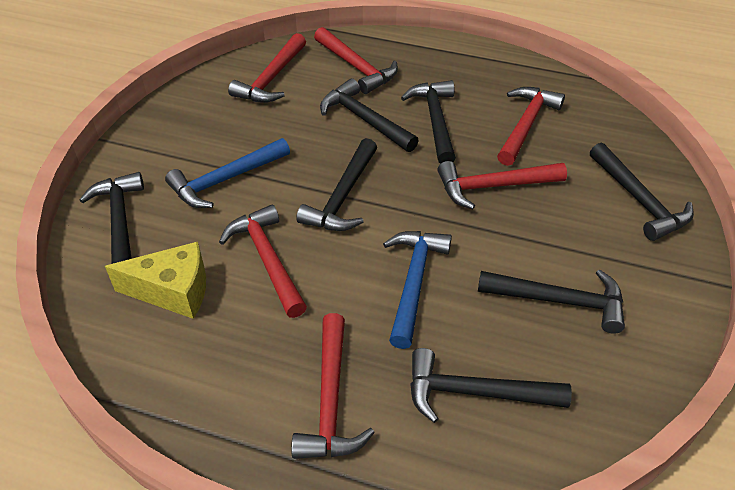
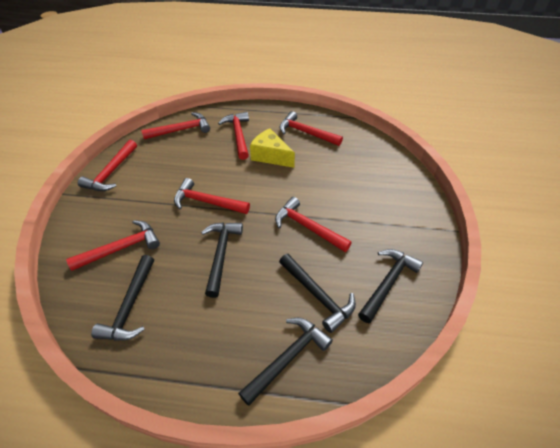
black hammer: [80,172,144,264] [296,138,377,231] [320,78,419,152] [401,80,456,164] [410,348,572,423] [478,269,625,334] [590,142,694,241] = 7 -> [91,255,154,341] [201,223,243,298] [238,318,333,406] [279,254,356,333] [358,249,423,323] = 5
blue hammer: [165,138,290,208] [383,231,452,349] = 2 -> none = 0
red hammer: [219,204,307,318] [228,33,306,103] [291,313,375,459] [314,27,398,94] [437,161,567,209] [497,87,565,166] = 6 -> [66,220,160,271] [78,140,137,191] [141,112,210,139] [174,178,250,214] [218,112,249,160] [275,197,352,252] [279,111,343,146] = 7

